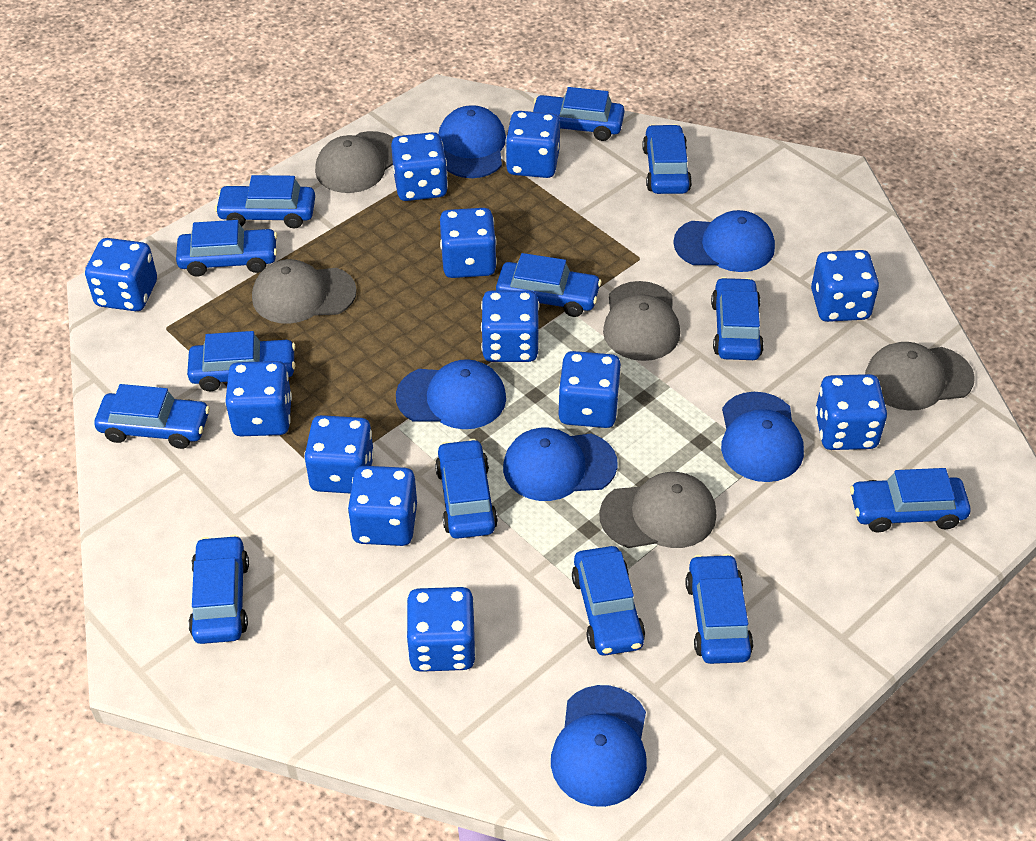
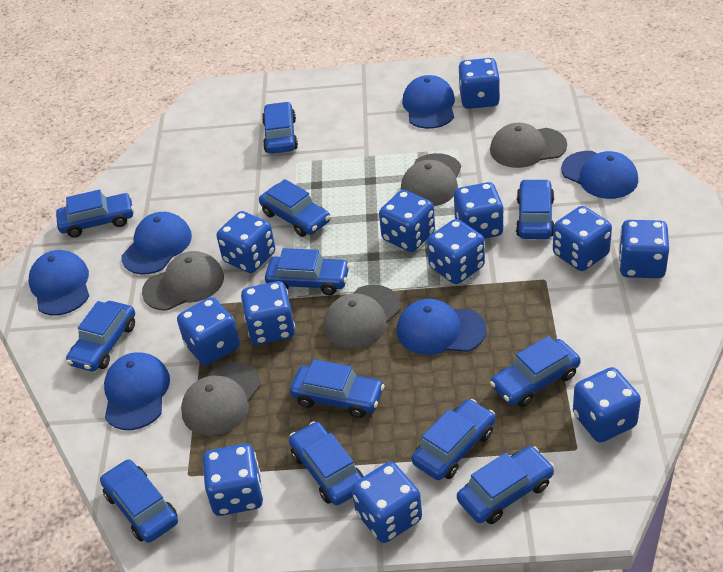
blue car: [94,384,210,449] [176,220,277,277] [187,331,296,391] [188,535,249,644] [215,175,315,228] [435,439,498,539] [496,253,602,317] [531,87,624,141] [572,546,645,656] [642,124,692,194] [685,554,753,664] [711,277,764,360] [850,468,971,533] = 13 -> [56,190,134,238] [66,301,135,372] [100,459,178,543] [259,179,330,237] [262,102,298,154] [265,248,350,295] [289,421,364,505] [290,359,385,418] [411,399,495,480] [457,446,555,524] [490,336,581,407] [516,179,554,239] = 12

